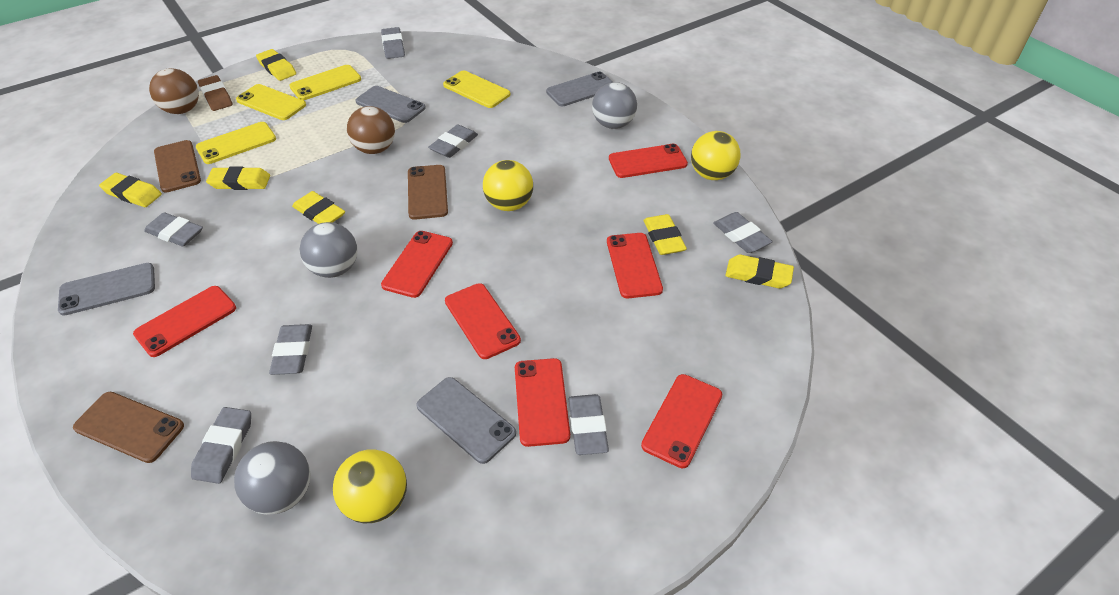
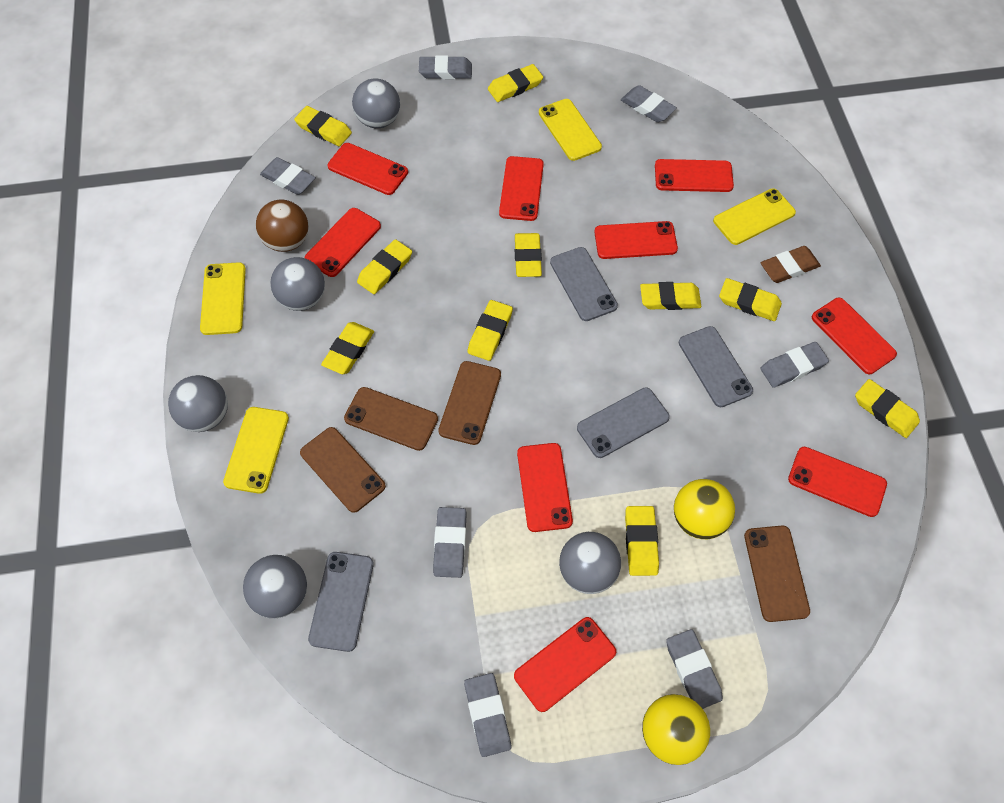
brown ball: [149,68,199,114] [347,106,395,154] = 2 -> [256,200,308,252] = 1
brown phone: [73,392,184,463] [154,140,201,192] [408,165,448,220] = 3 -> [300,427,386,513] [344,387,438,451] [438,361,501,445] [744,526,810,622] = 4
grey ball: [234,441,311,515] [300,222,357,278] [592,82,637,129] = 3 -> [168,375,228,432] [243,555,307,618] [270,257,325,311] [352,78,400,128] [559,532,621,594] = 5
red phone: [133,286,236,357] [381,231,453,298] [445,283,521,359] [515,358,570,447] [607,233,663,298] [609,144,688,178] [641,374,722,468] = 7 -> [305,208,381,277] [328,143,408,195] [499,156,544,221] [514,617,616,712] [517,443,573,532] [594,221,678,259] [655,159,734,192] [788,447,887,517] [812,298,897,374] = 9
yellow ball: [333,449,407,523] [483,160,533,211] [691,131,741,180] = 3 -> [642,694,710,765] [674,479,735,539] = 2
yellow eraser: [99,173,162,207] [206,166,270,190] [256,49,296,81] [292,191,345,224] [643,214,687,255] [725,254,794,289] = 6 -> [294,106,352,146] [321,322,374,374] [357,239,412,294] [467,300,513,361] [488,64,543,102] [515,233,542,277] [625,506,659,576] [640,282,701,310] [719,278,782,321] [855,379,920,438] = 10

